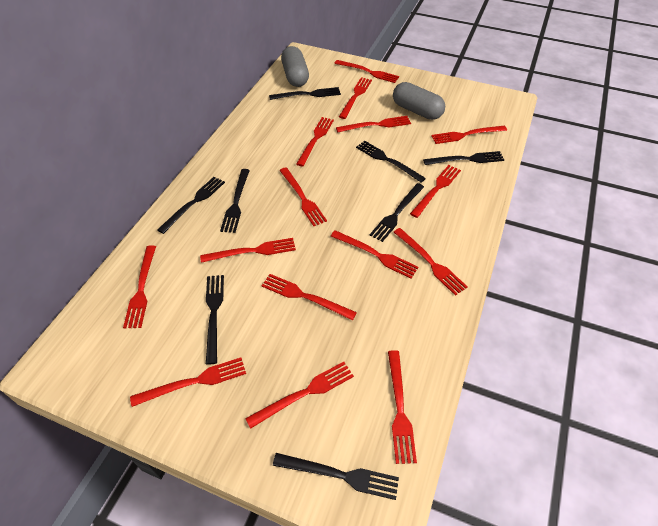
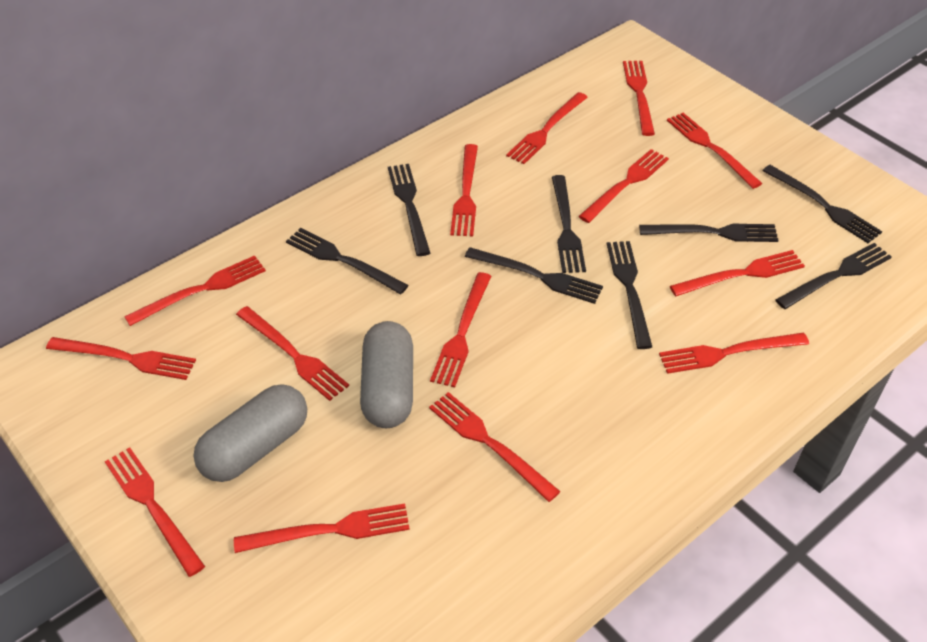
red fork: [123,245,156,328] [130,358,246,407] [200,238,296,263] [245,362,354,429] [261,274,357,320] [279,167,327,226] [296,117,334,167] [331,230,419,279] [334,60,399,83] [336,116,411,132] [339,77,372,119] [388,350,417,464] [394,228,468,296] [410,165,461,218] [431,126,507,144] = 15 -> [46,337,196,380] [105,447,205,577] [124,255,266,326] [234,503,410,553] [236,306,349,401] [429,392,561,502] [430,272,491,387] [450,144,478,236] [506,92,588,164] [578,149,669,223] [623,61,655,136] [659,333,809,374] [667,113,763,189] [670,250,805,296] = 14

